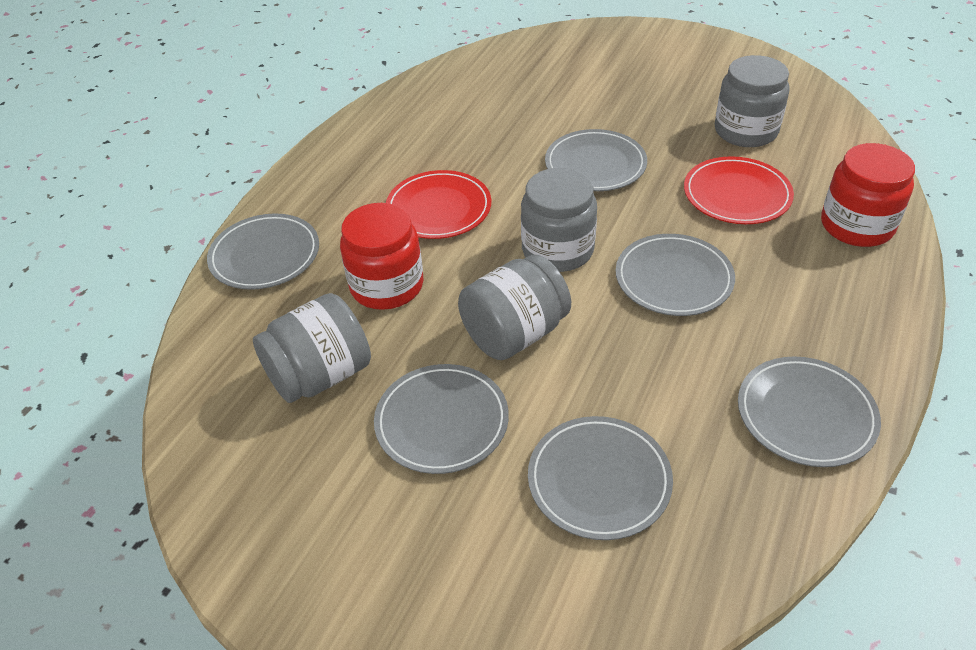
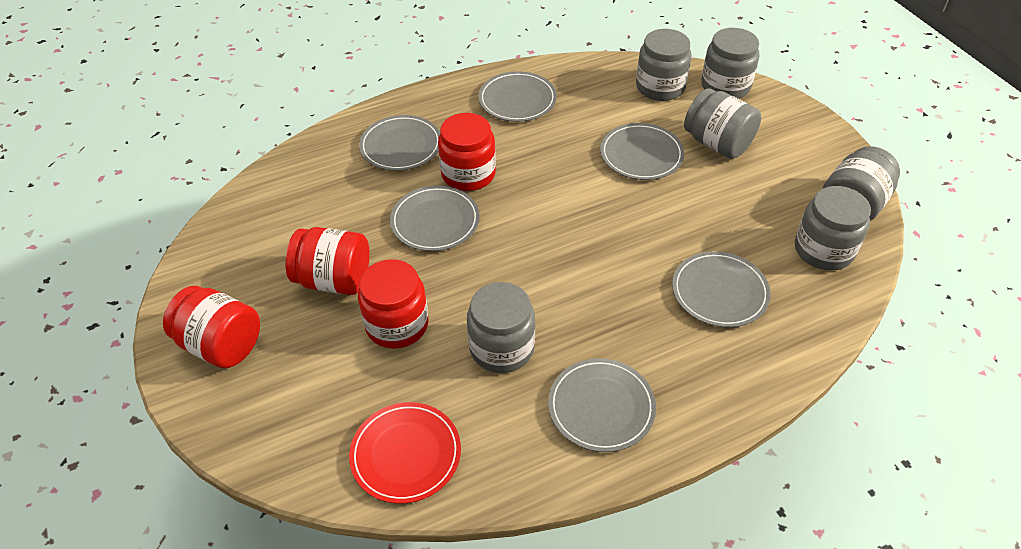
grey jar: [253,293,371,403] [458,255,571,360] [521,168,597,272] [715,55,789,147] = 4 -> [467,282,535,373] [636,29,691,101] [684,89,761,159] [701,28,759,99] [795,186,871,271] [822,146,900,221] = 6
red jar: [340,203,424,310] [821,143,915,247] = 2 -> [163,286,260,368] [285,227,370,295] [358,259,429,349] [438,113,496,191] = 4
red plate: [386,170,491,239] [684,156,794,224] = 2 -> [349,402,461,504] = 1

